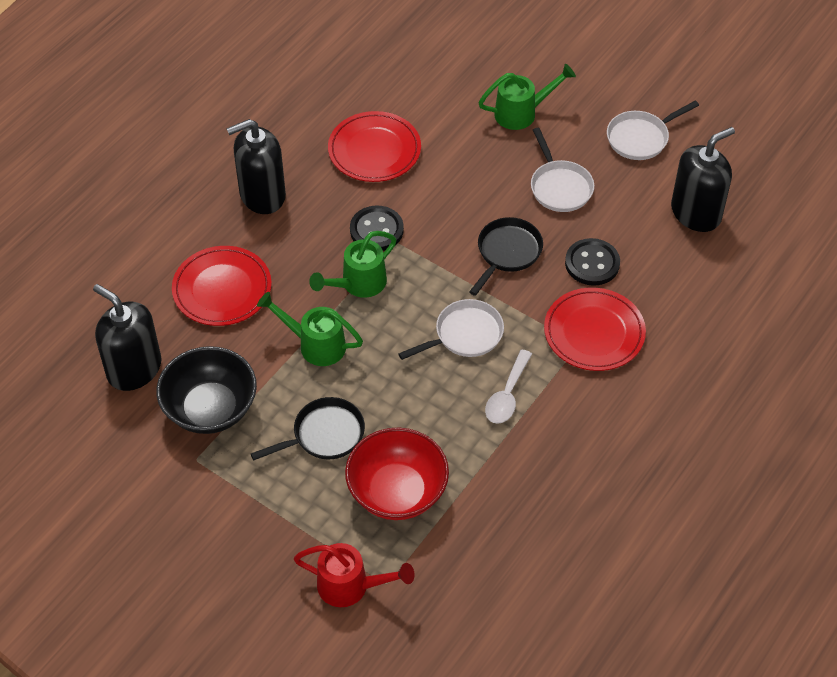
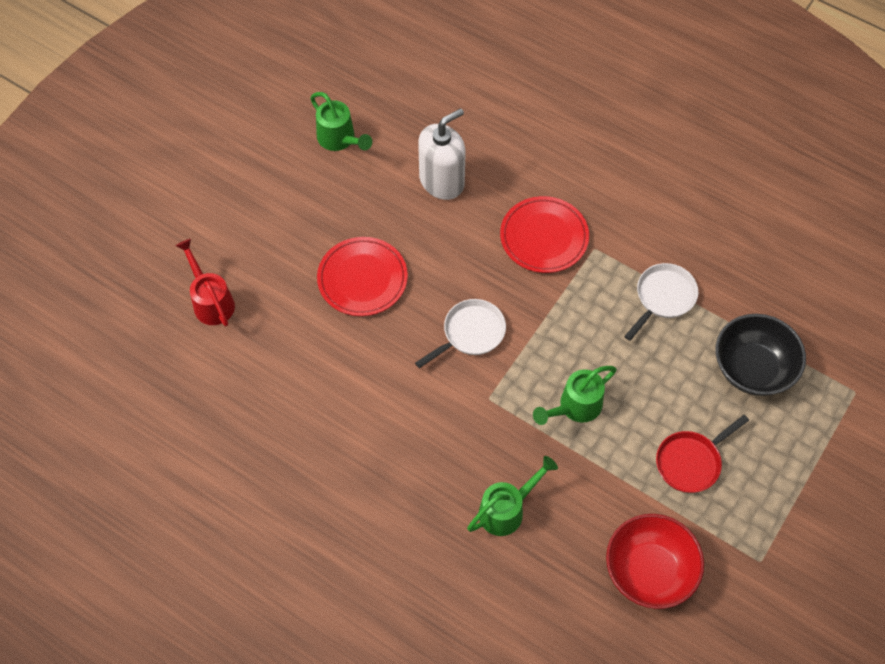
black button: [350,205,404,251] [565,238,620,286] = 2 -> none = 0
black pan: [251,397,365,460] [469,217,543,296] = 2 -> none = 0
black soap dispenser: [93,284,161,391] [226,119,286,214] [671,127,735,232] = 3 -> none = 0
red pan: none = 0 -> [656,415,749,493] = 1
red plate: [172,246,272,326] [328,111,421,182] [544,288,646,371] = 3 -> [317,237,408,316] [500,196,589,273] = 2
white pan: [398,299,504,360] [531,128,594,212] [607,101,699,160] = 3 -> [415,299,506,368] [624,263,698,341] = 2
white soap dispenser: none = 0 -> [418,108,466,200] = 1
white spoon: [485,350,532,424] = 1 -> none = 0

